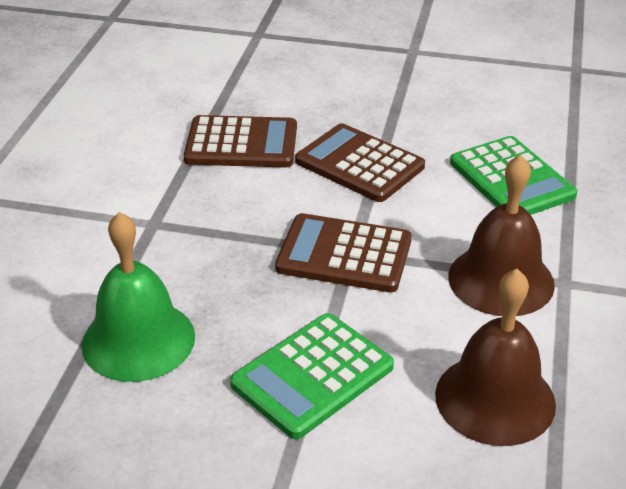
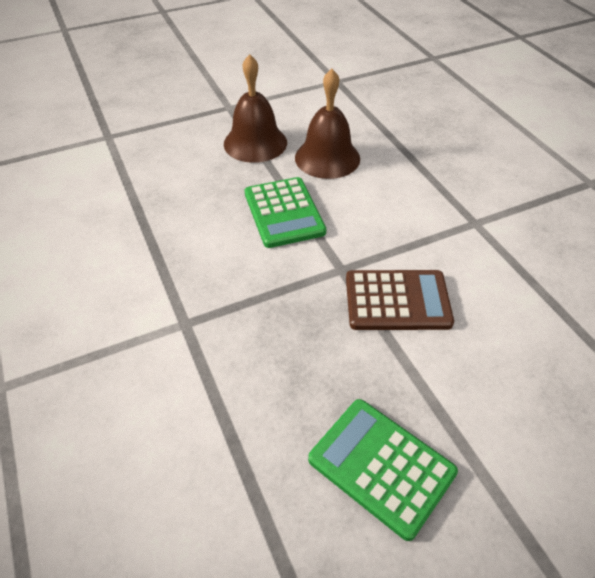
brown calculator: [184,115,297,168] [275,213,412,292] [295,123,425,202] = 3 -> [346,270,454,330] = 1
green bell: [82,212,195,382] = 1 -> none = 0

